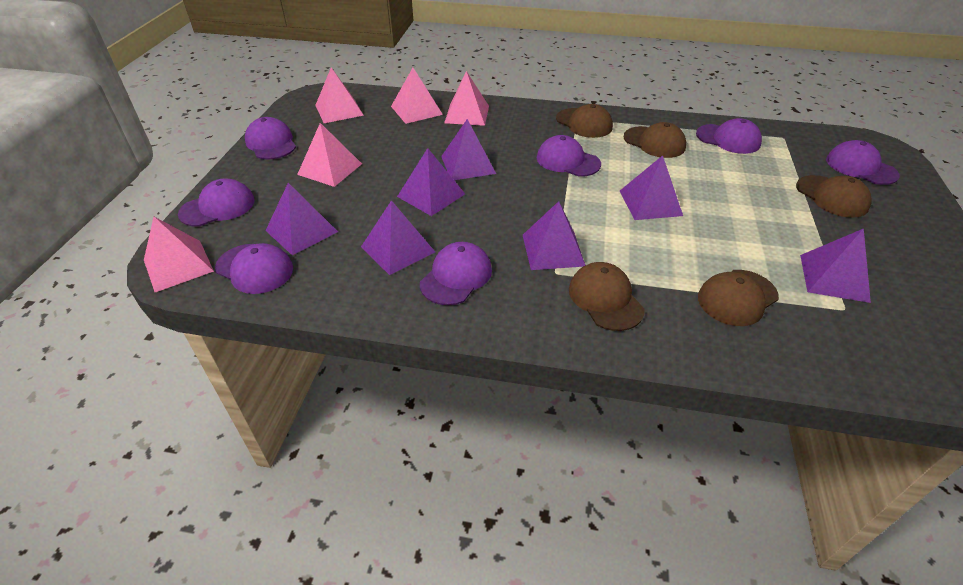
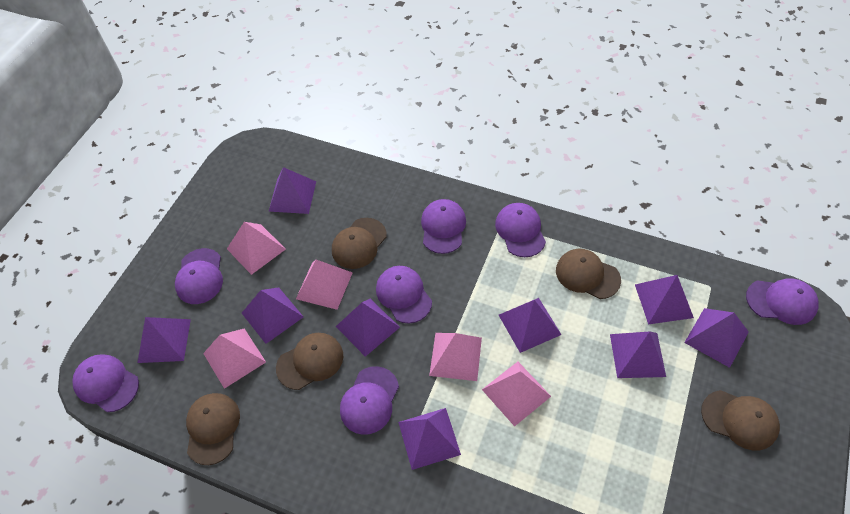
purple pyramid: [265,183,338,255] [361,200,435,275] [397,148,465,216] [441,119,496,180] [523,201,586,270] [620,155,683,220] [800,228,871,303] = 7 -> [137,317,191,363] [242,287,304,344] [268,167,316,214] [336,299,400,357] [398,408,461,470] [499,298,562,353] [610,331,666,378] [635,275,694,324] [684,308,749,368] = 9

